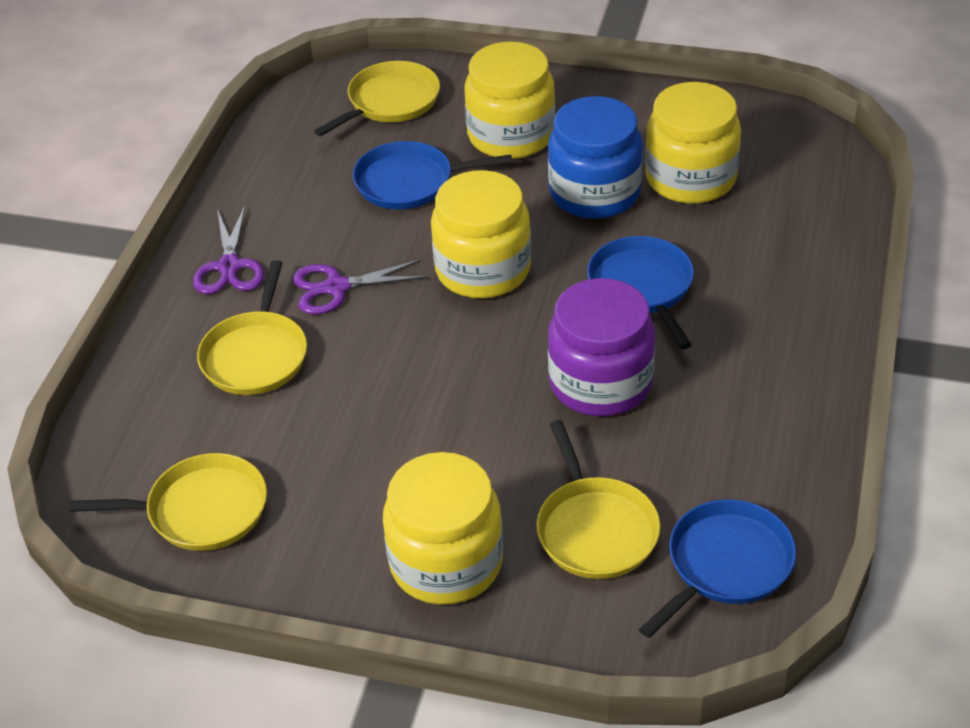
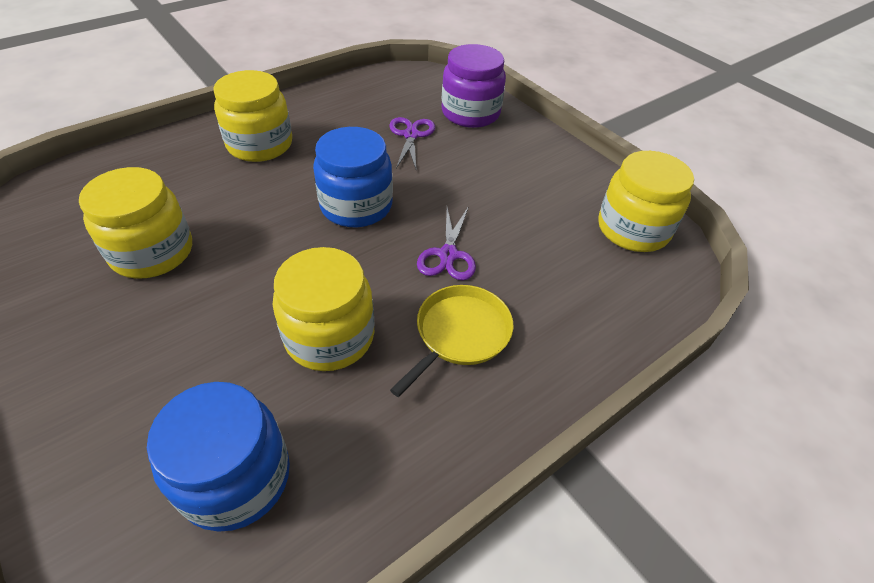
blue jar: [548,96,643,219] = 1 -> [147,382,290,532] [313,127,393,227] = 2
blue pan: [353,141,512,210] [587,236,694,349] [639,499,796,638] = 3 -> none = 0
yellow pan: [69,453,267,551] [197,260,307,395] [314,61,440,136] [537,420,661,579] = 4 -> [390,285,514,397] = 1

